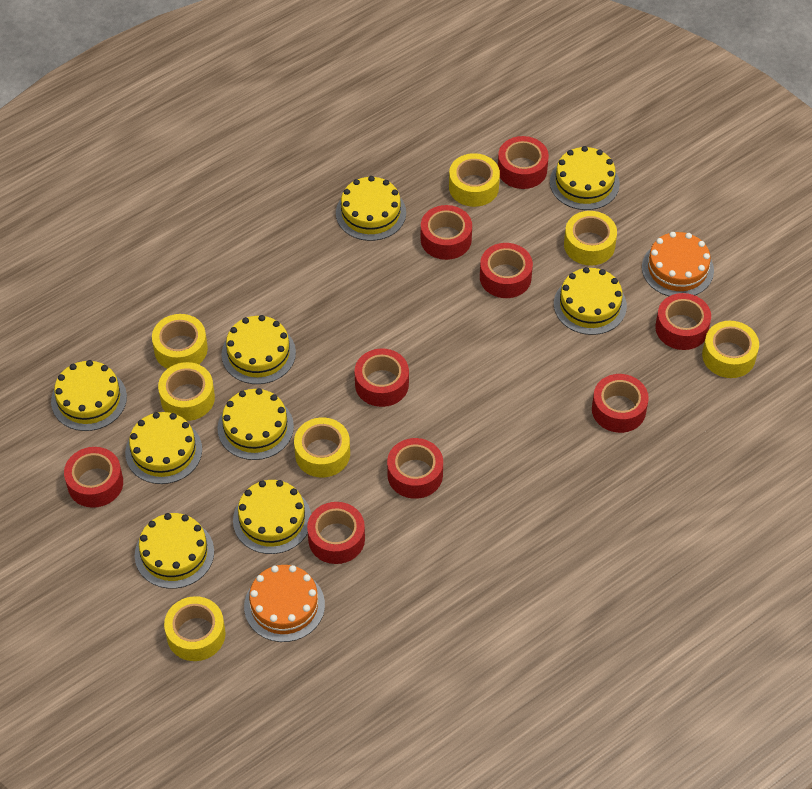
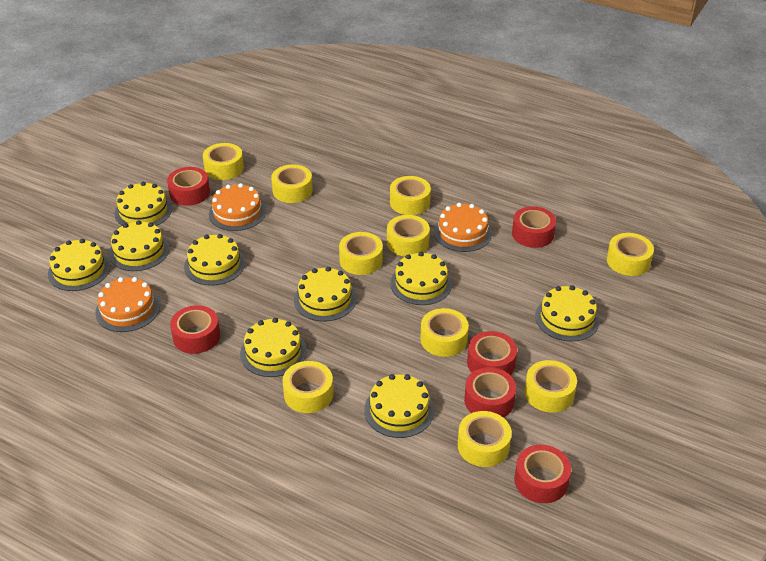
orange cake: [244,565,325,642] [642,232,714,296] = 2 -> [95,277,160,332] [209,183,266,231] [434,203,492,252] = 3
red tape: [64,447,123,508] [307,502,365,564] [355,348,409,407] [387,438,443,499] [421,205,472,260] [480,243,533,298] [498,136,549,189] [592,374,649,433] [655,293,711,350] = 9 -> [167,167,210,206] [170,305,220,354] [464,367,516,418] [467,331,517,375] [512,206,556,248] [514,445,571,503] = 6
yellow tape: [152,314,208,369] [158,362,215,421] [164,596,225,661] [294,418,350,477] [449,153,500,207] [564,211,617,265] [702,321,759,378] = 7 -> [203,143,244,180] [271,164,313,203] [282,361,333,413] [339,232,383,275] [387,215,430,257] [390,176,431,215] [420,308,469,357] [458,411,512,467] [524,360,577,413] [607,233,654,276] = 10

